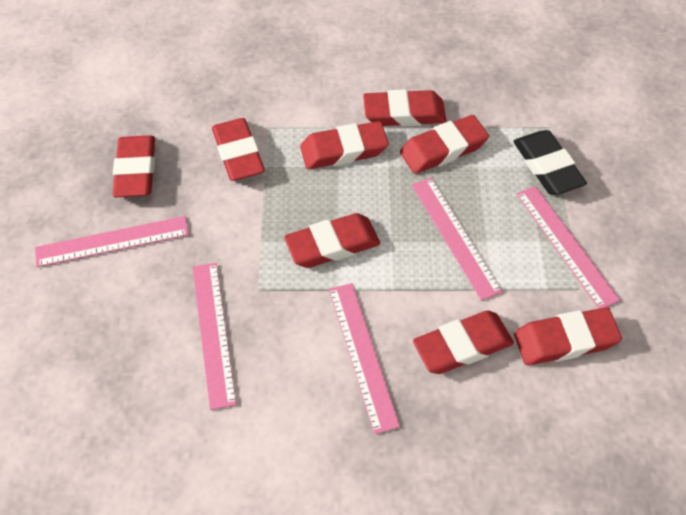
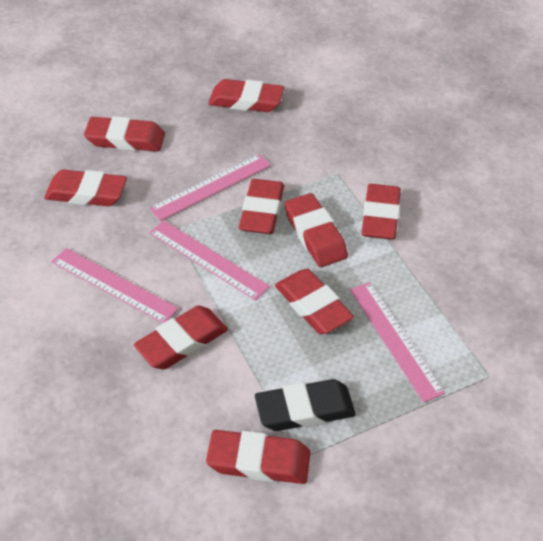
pink ruler: [35,216,189,267] [193,263,237,410] [329,283,400,434] [412,177,503,301] [516,186,620,309] = 5 -> [52,248,178,323] [149,220,270,301] [150,154,271,221] [350,282,445,403] = 4
red eraser: [112,135,155,197] [212,118,265,181] [284,213,380,268] [300,121,389,169] [363,89,447,126] [400,115,489,174] [413,311,514,374] [514,307,622,365] = 8 -> [44,169,127,206] [84,116,165,152] [134,306,228,369] [206,430,311,484] [208,79,284,112] [239,179,284,234] [275,269,354,334] [284,193,348,267] [362,184,401,240] = 9

